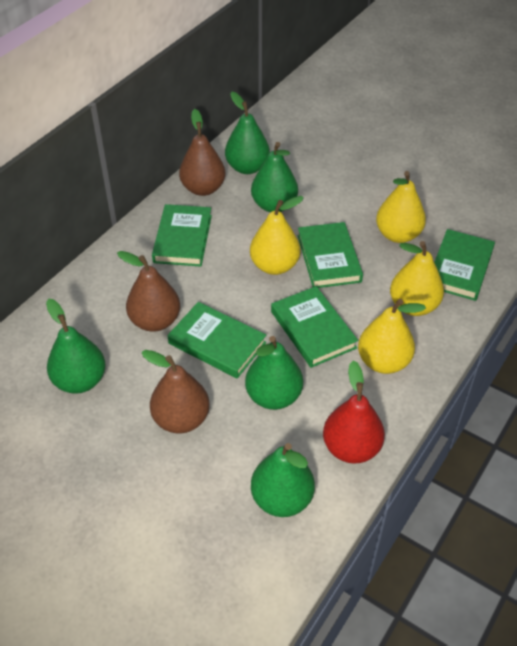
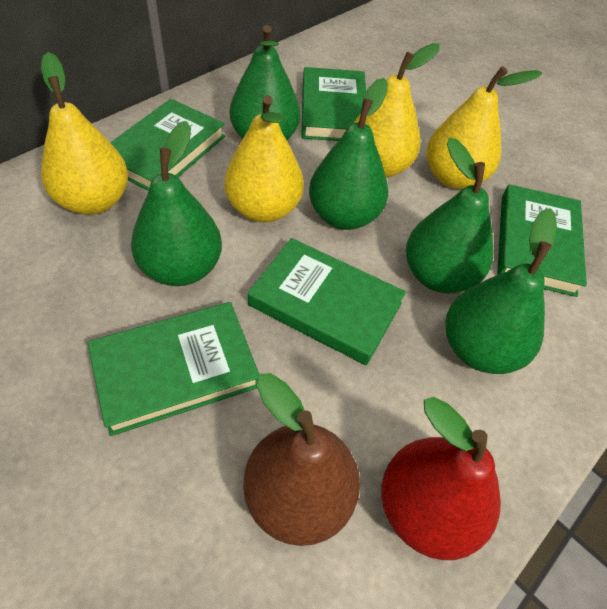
brown pear: [117,251,180,332] [142,350,210,433] [179,109,225,196] = 3 -> [243,373,360,546] = 1

